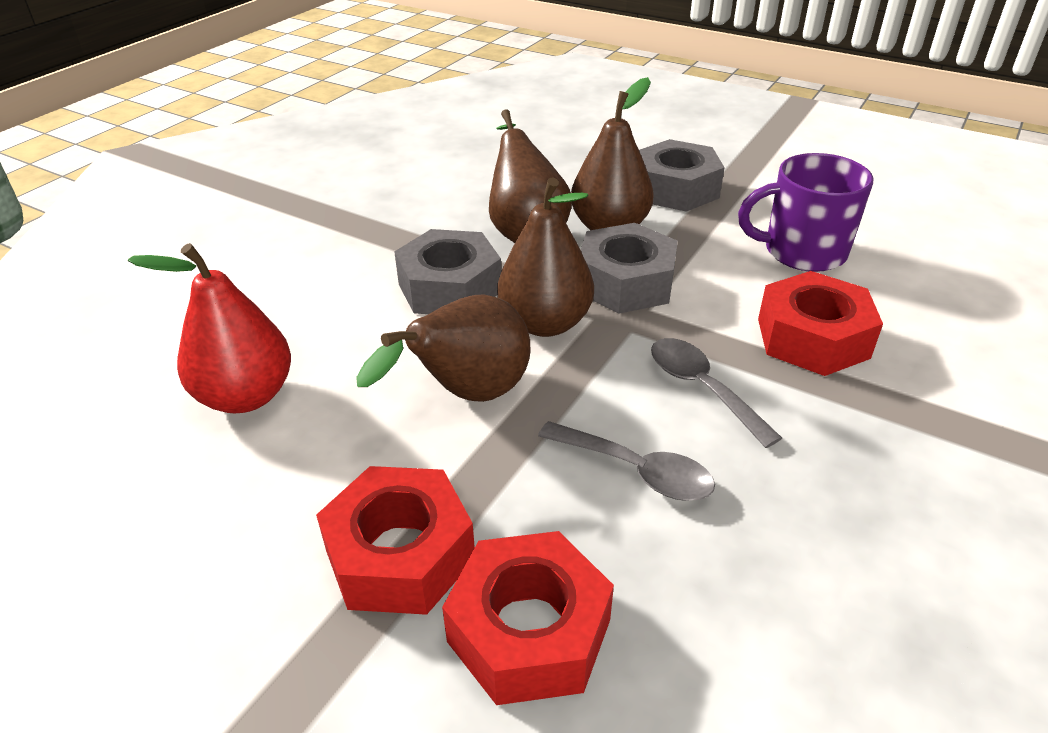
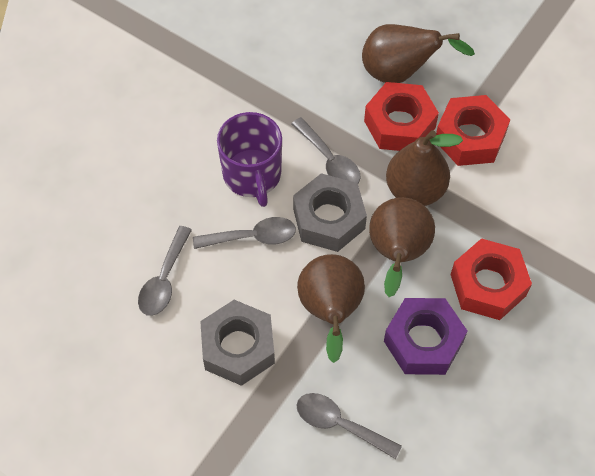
grey nut: [394,229,501,314] [581,223,678,314] [639,139,725,212] = 3 -> [200,300,275,386] [293,173,367,252] = 2
grey spoon: [538,421,715,501] [651,338,782,448] = 2 -> [138,226,192,316] [193,217,296,249] [292,117,360,183] [296,393,402,459] = 4
purple nut: none = 0 -> [384,298,467,375] = 1
red pear: [128,243,291,413] = 1 -> none = 0

